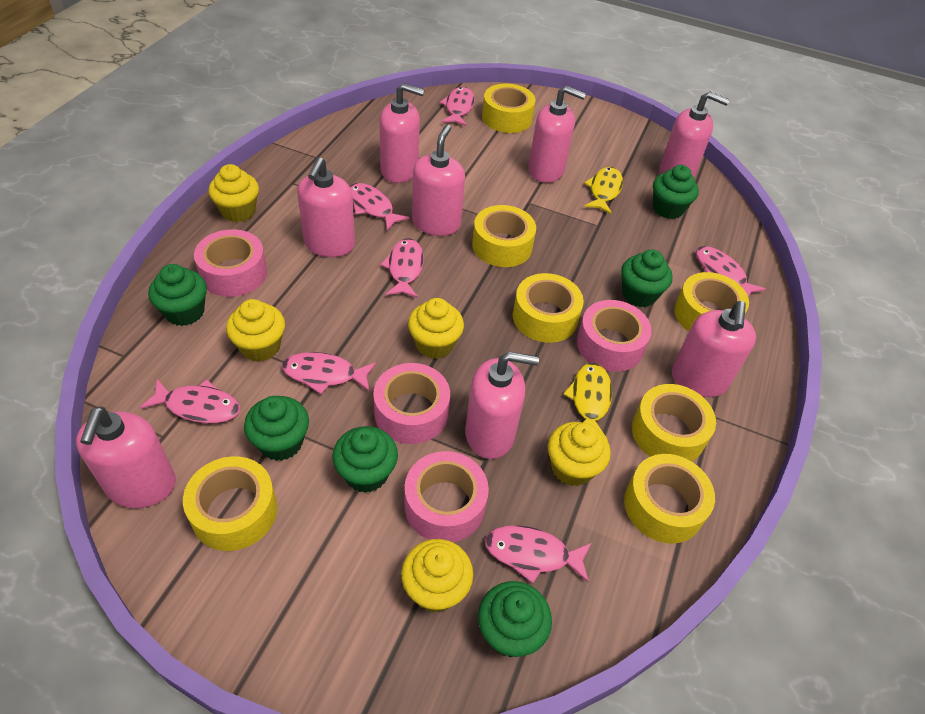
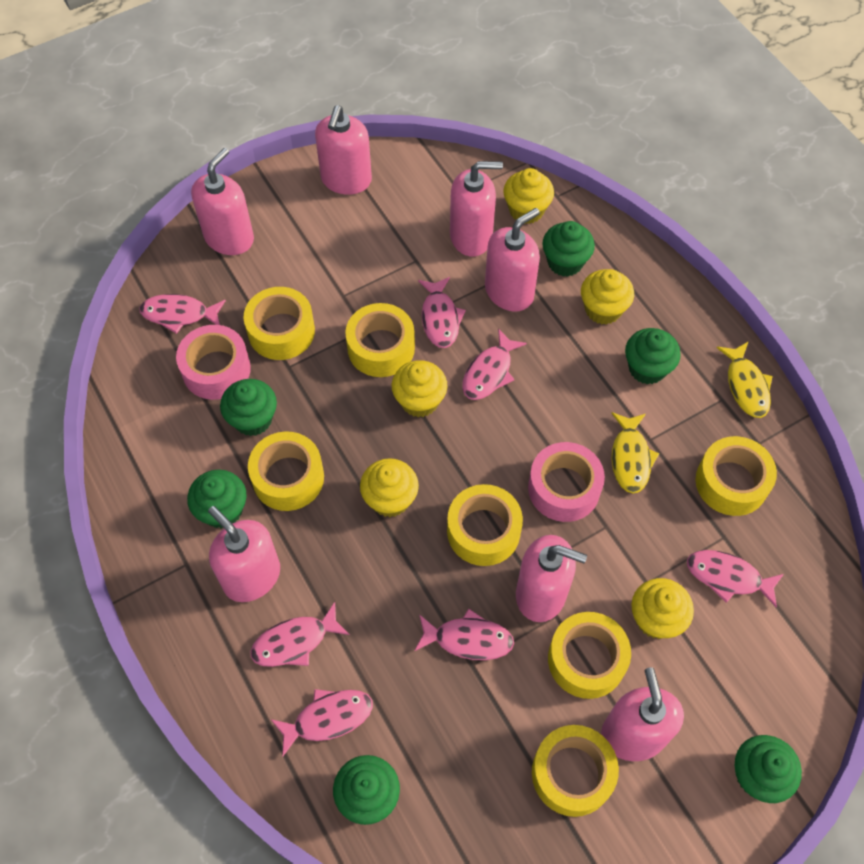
pink soap dispenser: [76,406,176,508] [297,157,355,257] [379,83,425,183] [412,124,465,236] [465,352,539,459] [528,86,586,183] [659,91,729,178] [672,301,756,397] = 8 -> [191,148,254,255] [208,506,280,602] [315,105,372,195] [450,161,503,257] [485,208,540,312] [516,535,587,622] [601,667,684,761] = 7
pink tape: [194,229,267,297] [373,363,450,444] [404,451,489,542] [577,300,652,372] = 4 -> [176,325,251,400] [528,442,605,522] = 2

